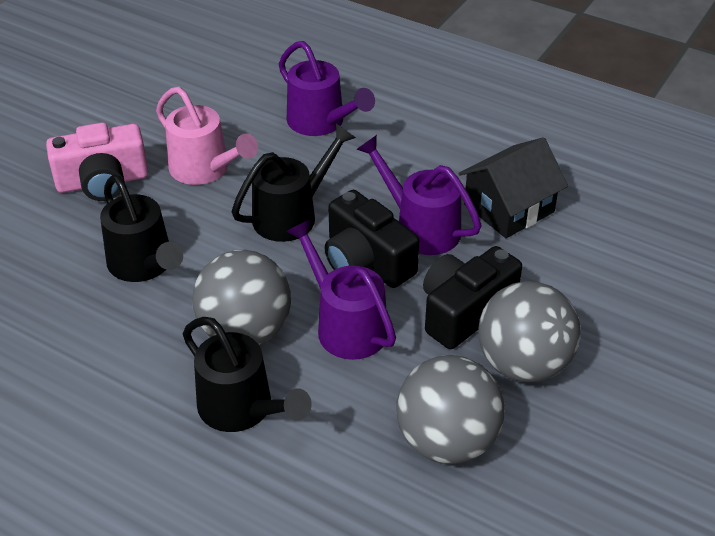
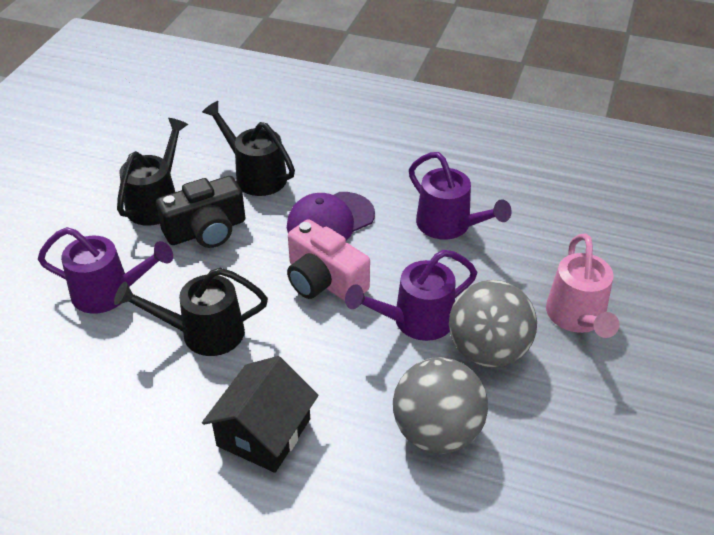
black camera: [325,190,419,288] [423,246,522,349] = 2 -> [156,176,245,248] = 1
grey ball: [192,250,291,345] [396,355,505,464] [478,281,581,382] = 3 -> [393,357,488,454] [449,280,537,367] = 2
purple cap: none = 0 -> [287,192,375,241] = 1

